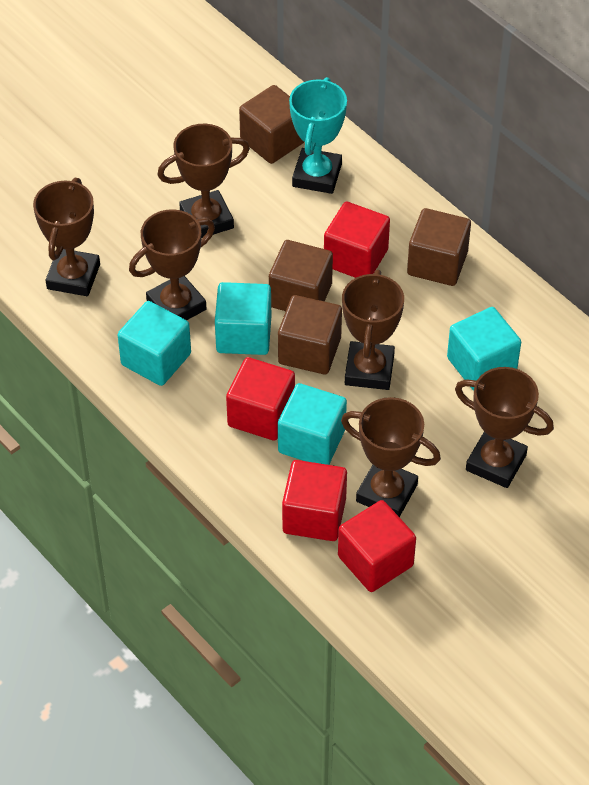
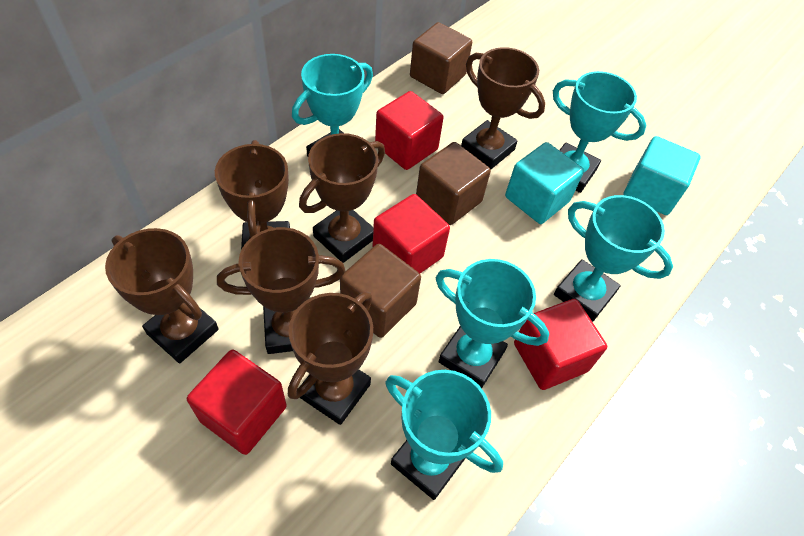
brown cube: [239,85,304,164] [269,240,333,311] [278,295,342,374] [407,208,471,286] = 4 -> [340,244,421,338] [410,22,472,94] [416,142,491,225] = 3
turquoise cube: [118,301,191,386] [215,282,271,355] [278,383,347,465] [447,307,521,391] = 4 -> [505,142,584,224] [623,136,701,215] = 2
turquoise trophy: [289,77,347,194] = 1 -> [292,54,373,156] [385,370,503,500] [436,259,549,388] [553,71,647,193] [554,195,673,322] = 5

